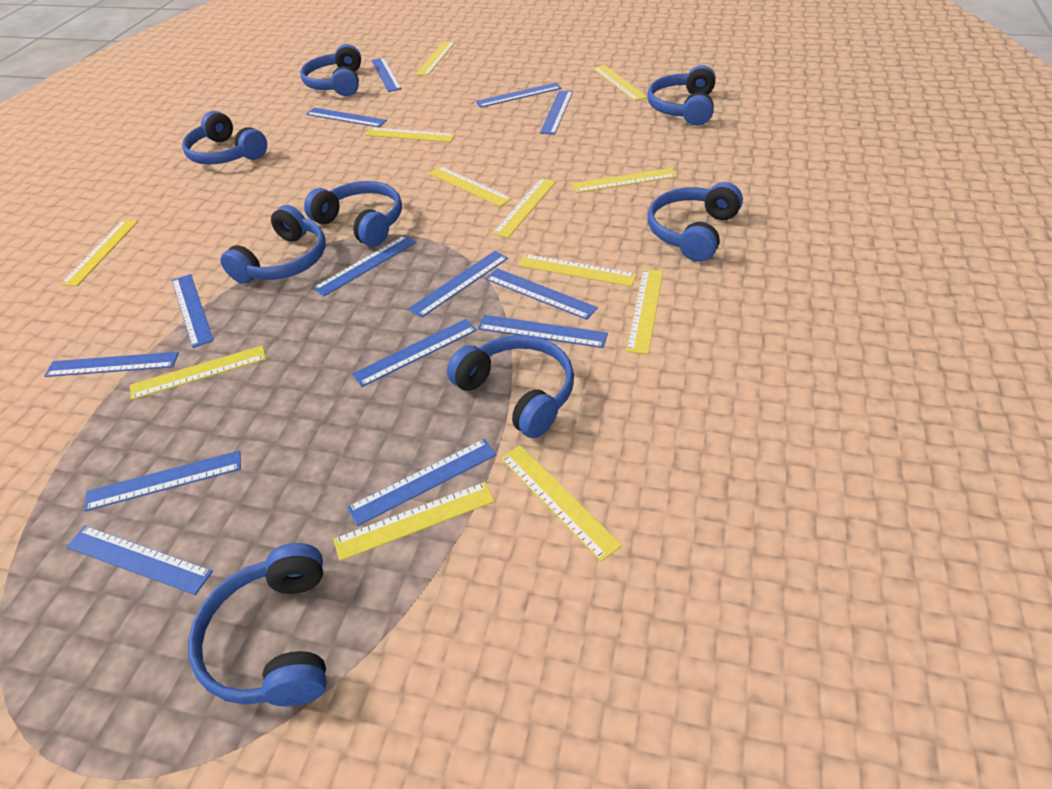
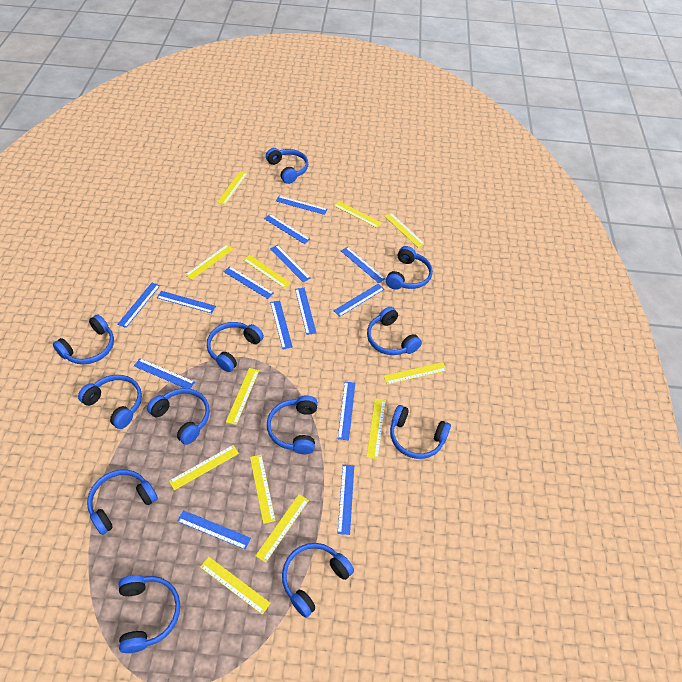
blue headphones: [182,111,267,165] [188,543,327,706] [220,205,326,284] [300,44,361,96] [304,181,402,247] [447,335,574,438] [647,65,715,126] [648,182,743,262] = 8 -> [53,314,114,364] [78,375,142,429] [87,470,158,535] [119,575,180,653] [147,388,210,445] [207,322,264,372] [266,148,308,184] [267,395,318,454] [282,543,354,618] [367,307,422,355] [386,246,433,290] [390,405,451,459] = 12

